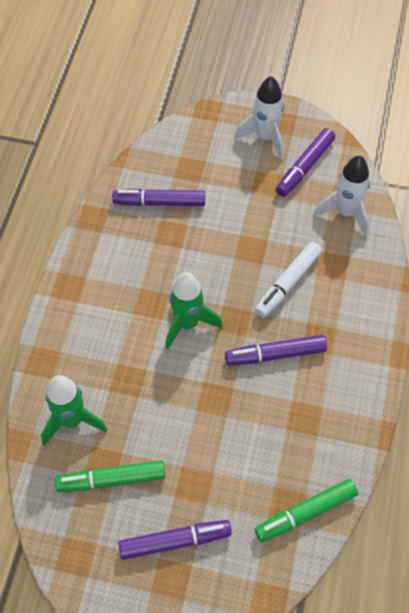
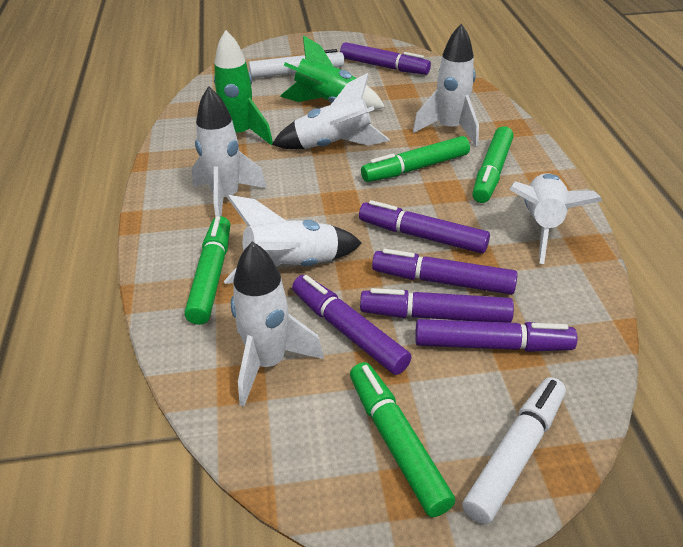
green marker: [55,460,165,492] [254,479,358,542] = 2 -> [184,216,231,325] [350,362,455,517] [361,136,470,182] [472,126,514,203] = 4
purple marker: [112,189,205,206] [118,520,232,560] [225,335,327,366] [276,128,335,197] = 4 -> [292,275,412,375] [340,42,431,75] [359,200,490,254] [360,288,514,323] [372,249,518,295] [415,319,577,352] = 6
white marker: [255,242,322,318] = 1 -> [249,49,344,78] [462,377,566,524] = 2
white rocket: [234,76,284,160] [314,155,370,236] = 2 -> [192,86,267,218] [224,195,362,284] [231,241,324,406] [272,73,390,149] [413,24,479,146] [509,173,602,264] = 6

